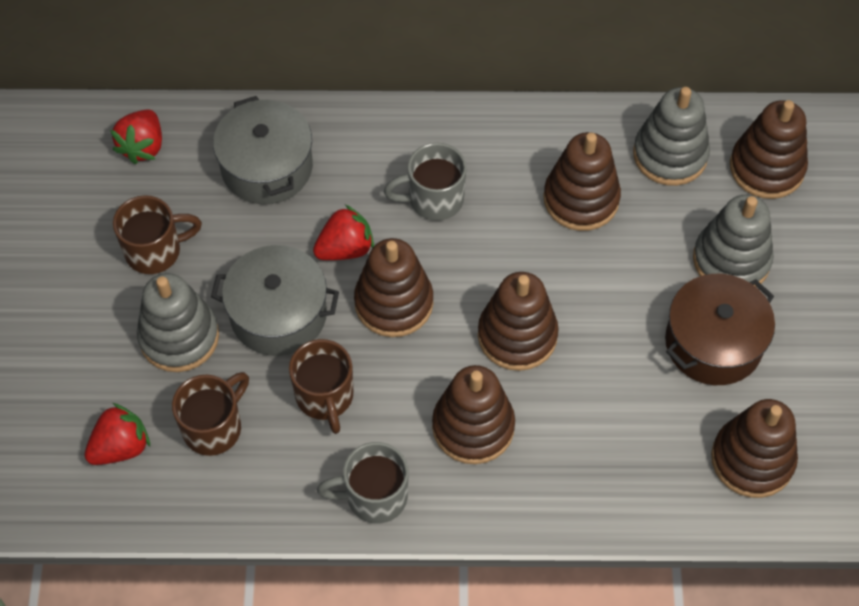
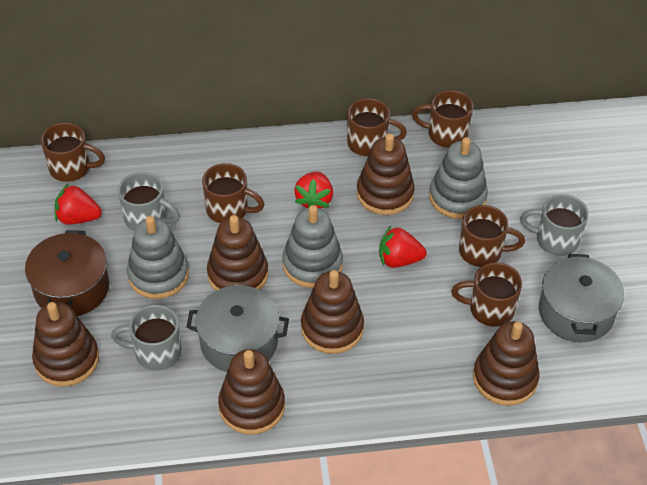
brown mug: [113,195,202,274] [172,372,249,456] [289,339,354,434] = 3 -> [41,122,105,182] [202,163,265,223] [347,98,407,156] [412,90,473,148] [451,263,522,327] [459,205,525,267] = 6
grey mug: [317,442,408,524] [384,143,467,221] = 2 -> [111,305,181,371] [118,172,180,231] [520,194,588,256] = 3

